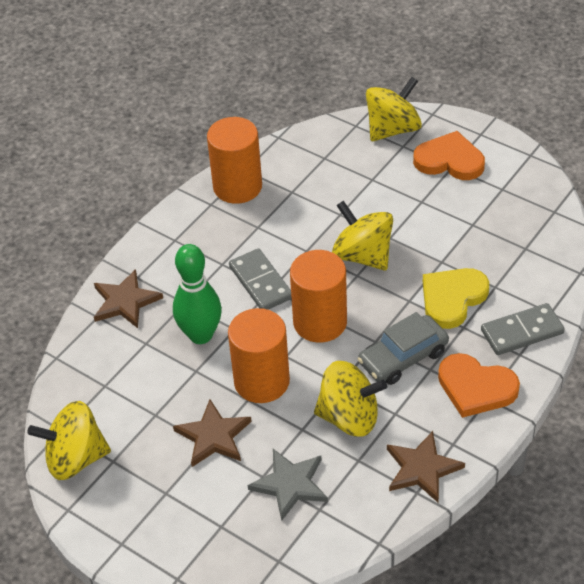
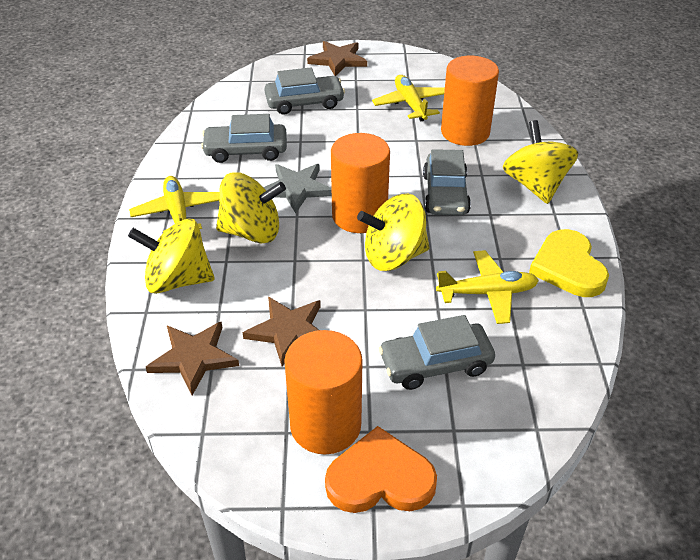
green bowling pin: [173,244,222,344] = 1 -> none = 0
grey car: [358,312,449,385] = 1 -> [201,114,287,163] [264,67,345,115] [379,315,495,390] [423,149,471,216] = 4
grey domino: [229,249,292,310] [481,303,565,355] = 2 -> none = 0
orange heart: [413,131,485,180] [438,353,520,418] = 2 -> [325,426,437,513] = 1
yellow plane: none = 0 -> [129,176,219,233] [372,75,445,122] [436,250,539,324] = 3

